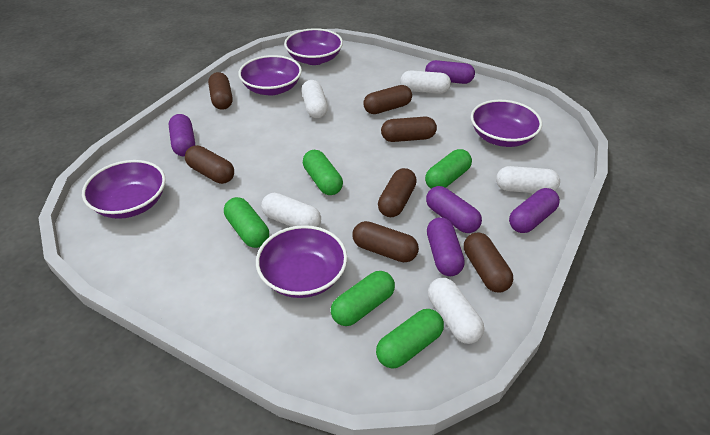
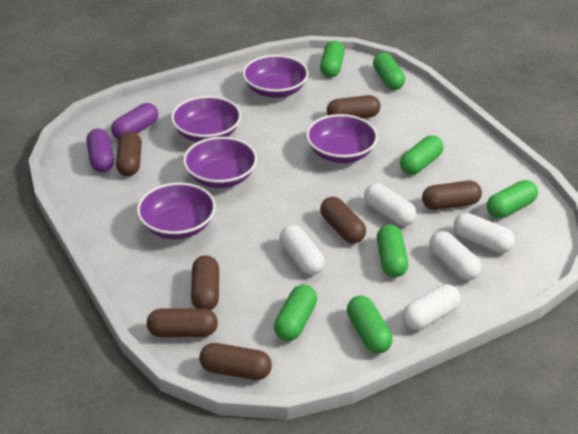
green capsule: [224,197,269,248] [303,150,343,195] [331,271,395,326] [376,309,444,369] [425,149,472,188] = 5 -> [274,285,317,341] [320,41,345,78] [347,296,393,353] [373,53,405,90] [377,224,408,277] [400,135,444,175] [487,180,538,218] = 7
purple capsule: [169,114,195,156] [425,60,475,84] [426,186,482,233] [427,217,465,276] [509,188,560,233] = 5 -> [86,129,114,172] [111,103,158,139] = 2

